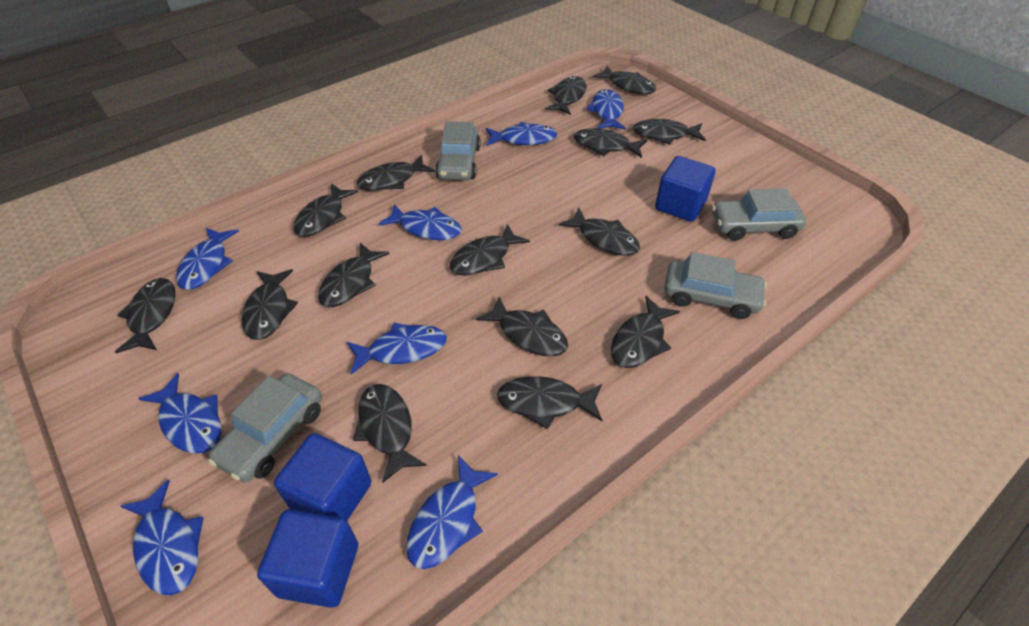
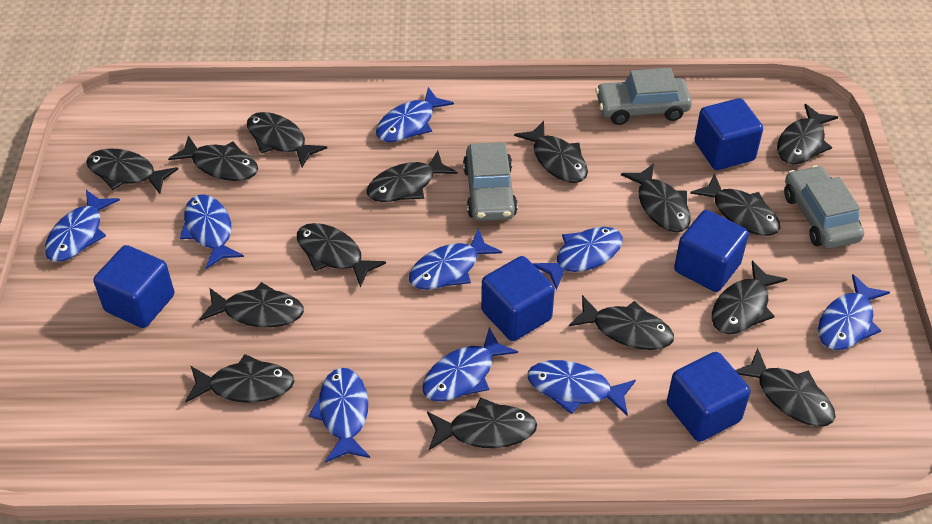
blue cube: [257,509,358,608] [274,433,371,520] [655,156,715,222] = 3 -> [93,245,174,328] [481,256,555,341] [667,352,751,442] [674,210,749,292] [695,98,763,170] = 5
blue fish: [120,480,204,595] [139,373,221,454] [176,228,239,290] [347,323,447,374] [378,204,462,240] [406,455,498,569] [486,122,557,146] [586,89,626,130] = 8 -> [45,190,120,262] [180,194,244,269] [309,368,370,463] [376,87,454,142] [409,228,502,290] [422,327,518,402] [528,360,636,415] [533,227,623,290] [818,274,890,350] = 9
grey car: [208,373,322,482] [435,121,481,180] [664,252,767,319] [712,188,806,241] = 4 -> [463,142,518,221] [595,68,692,125] [784,165,864,249] = 3

